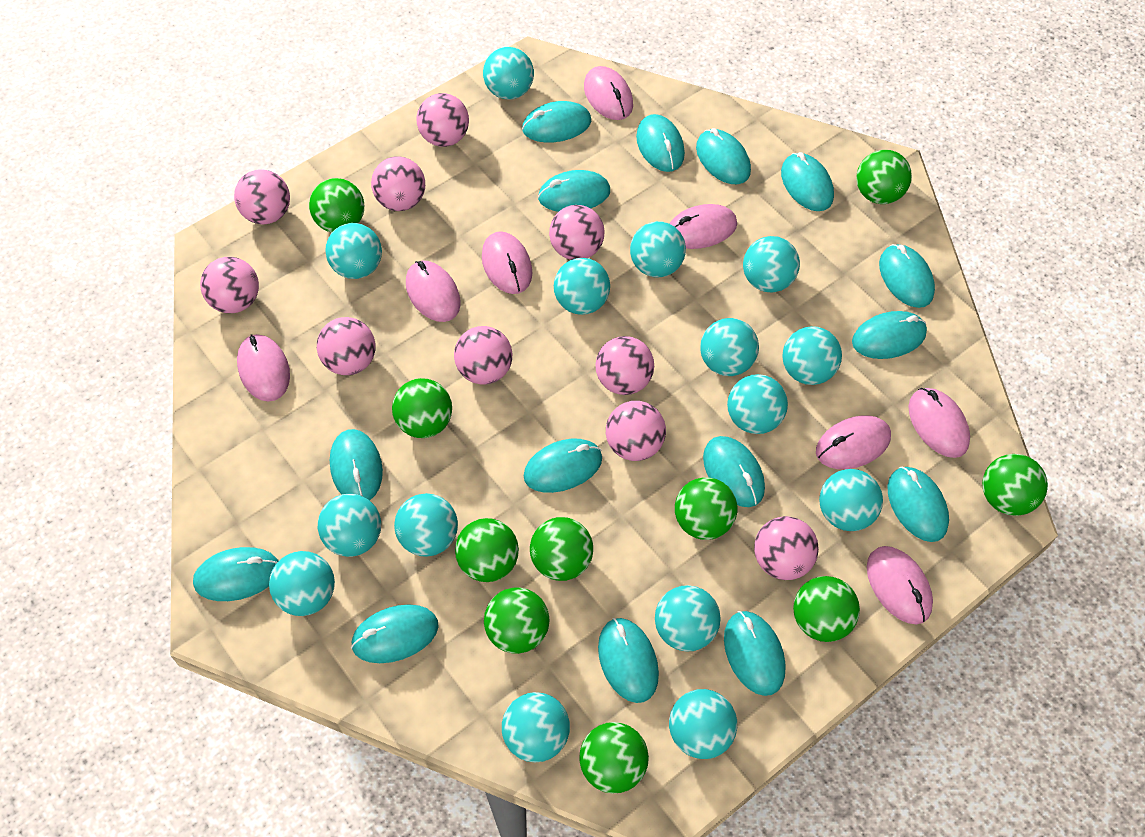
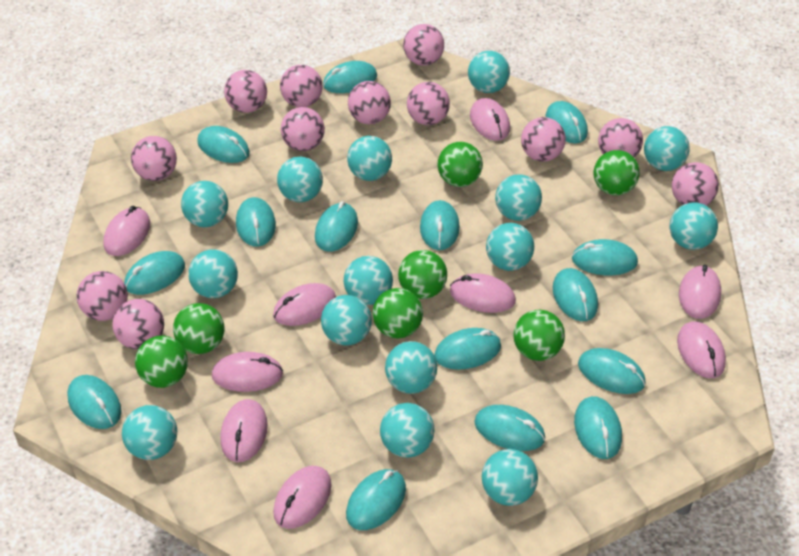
green ball: [309,178,364,233] [392,378,452,438] [455,518,519,582] [484,588,549,654] [530,517,593,581] [579,722,649,793] [675,477,737,540] [793,576,860,642] [856,150,912,204] [982,454,1048,516] = 10 -> [135,336,188,388] [173,303,224,354] [372,288,423,338] [398,250,447,299] [437,142,483,187] [513,310,565,361] [594,150,640,196] = 7
pink ball: [200,257,259,313] [234,169,290,224] [317,317,376,375] [371,156,425,211] [416,93,469,147] [454,326,512,384] [549,205,605,260] [595,336,654,395] [606,401,666,461] [754,516,819,580] = 10 -> [77,271,128,321] [112,299,164,349] [131,136,177,181] [224,70,267,113] [280,65,323,107] [281,107,325,151] [348,81,391,124] [403,24,444,66] [407,82,450,125] [521,117,566,162] [598,118,643,157] [672,162,719,205] = 12
pink mouse: [237,334,290,402] [406,261,461,322] [482,231,532,294] [584,66,633,120] [669,204,737,249] [816,416,891,469] [867,546,933,624] [908,388,970,458] = 8 -> [103,206,150,256] [212,352,283,392] [220,399,268,462] [273,283,336,326] [273,466,332,529] [450,273,516,313] [470,98,510,141] [677,321,726,378] [679,264,721,319] = 9

